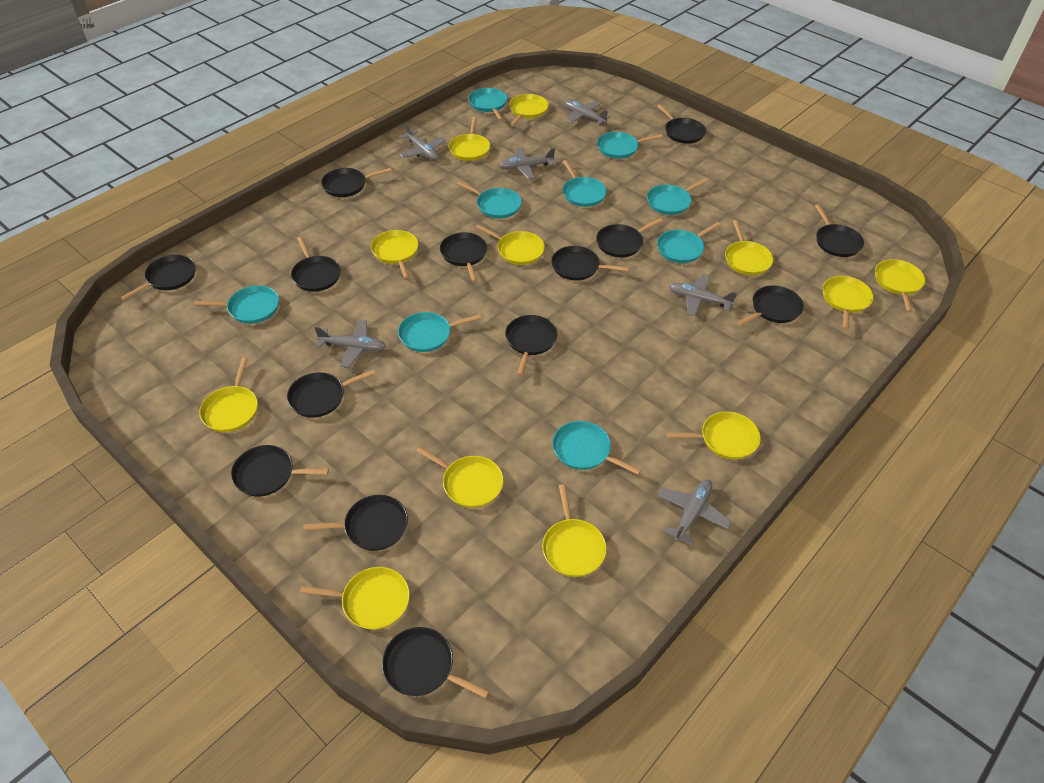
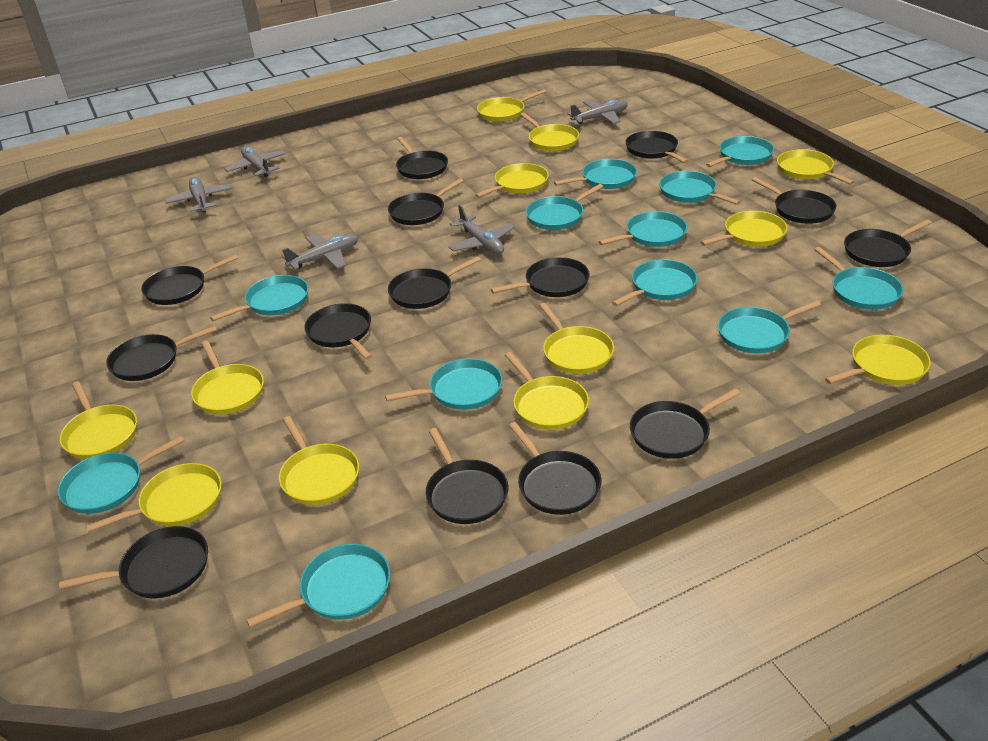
grey plane: [315,320,386,368] [399,123,446,160] [499,148,555,179] [564,100,611,125] [657,479,731,545] [669,275,737,316] = 6 -> [165,177,232,213] [224,146,286,177] [282,234,359,270] [448,205,515,254] [567,100,628,124] = 5
turquoise pan: [194,285,279,324] [398,312,481,352] [457,181,522,218] [468,88,507,120] [552,421,641,475] [563,160,607,207] [597,132,663,159] [647,178,708,215] [657,222,721,263] = 9 -> [58,436,184,514] [210,275,308,321] [246,544,390,628] [385,358,503,410] [526,184,603,230] [554,159,637,189] [598,211,687,247] [612,259,698,306] [659,171,741,205] [706,136,774,167] [718,301,821,353] [814,247,903,310] = 12

